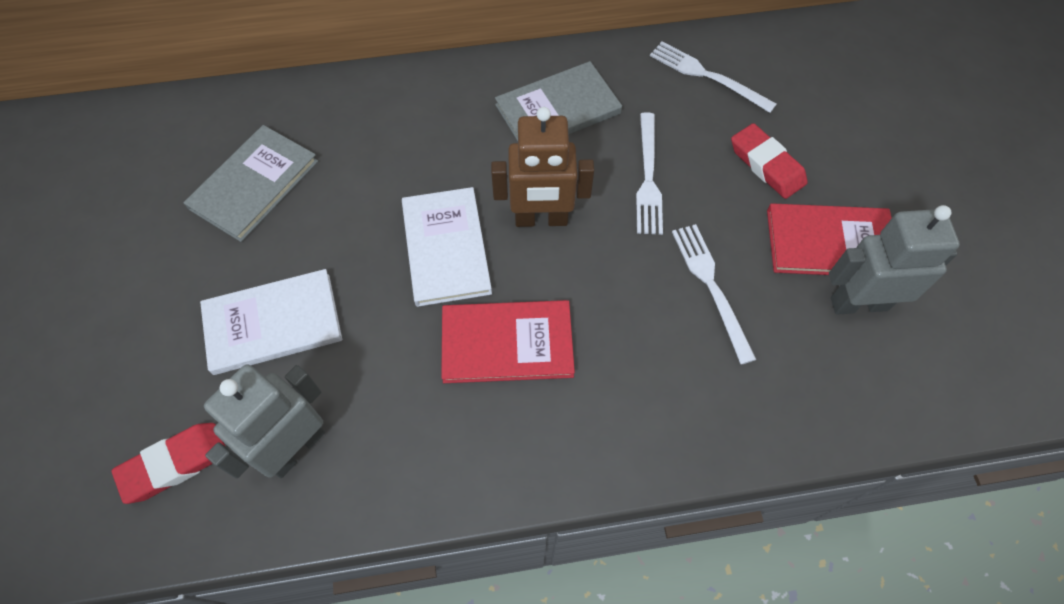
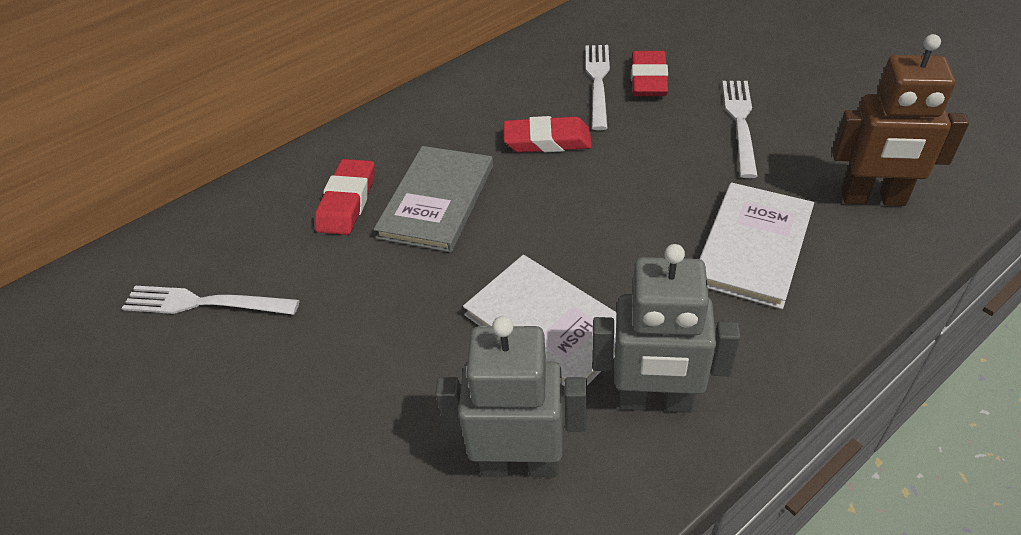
grey book: [183,125,318,242] [495,61,622,141] = 2 -> [374,146,493,252] = 1
red book: [441,300,575,383] [767,203,892,275] = 2 -> none = 0
red eraser: [112,423,226,504] [731,123,808,199] = 2 -> [315,159,375,235] [504,116,592,153] [631,51,668,96] = 3

